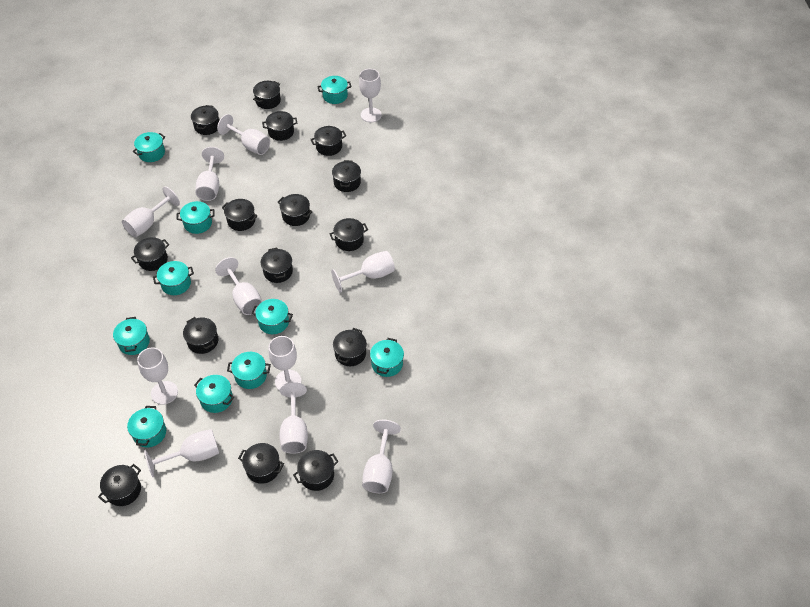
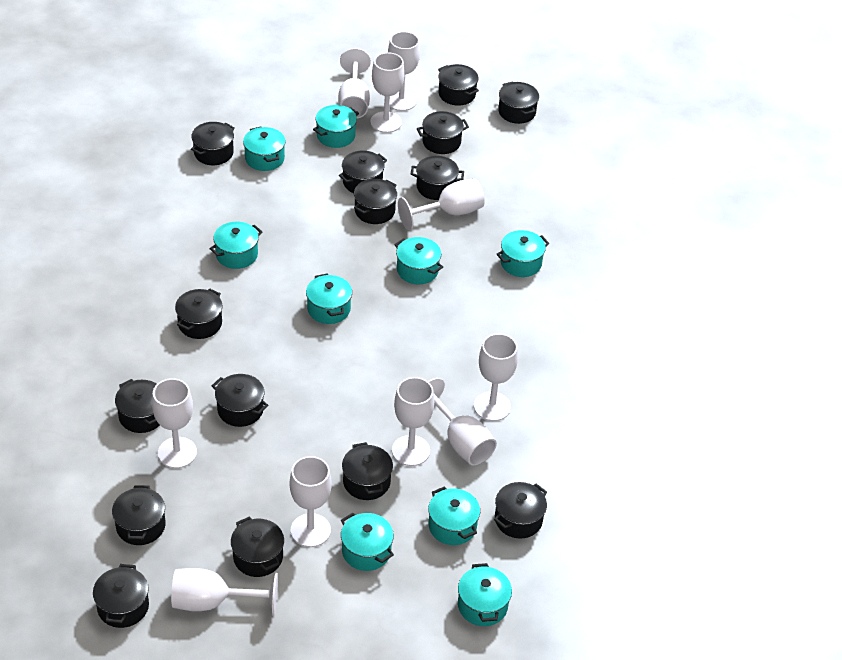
turquoise pot: [113,317,150,355] [127,406,166,447] [133,132,165,162] [153,261,194,295] [177,201,215,234] [194,375,234,413] [227,352,271,389] [252,299,293,334] [317,76,352,104] [370,338,404,377] = 10 -> [210,222,262,269] [243,126,286,171] [306,273,352,324] [313,105,359,148] [341,512,394,571] [394,237,443,284] [428,486,480,545] [458,563,512,626] [496,230,549,277] = 9
white goblet: [122,186,180,237] [137,348,178,405] [144,429,219,477] [195,147,224,201] [215,257,263,315] [217,114,270,155] [268,336,301,391] [279,382,308,454] [331,251,395,293] [359,69,382,122] [362,420,401,493] = 11 -> [152,378,197,468] [171,568,278,616] [290,456,332,547] [338,48,371,118] [370,52,404,133] [388,31,420,111] [392,377,434,466] [398,178,485,230] [428,378,497,465] [474,333,518,421] = 10

